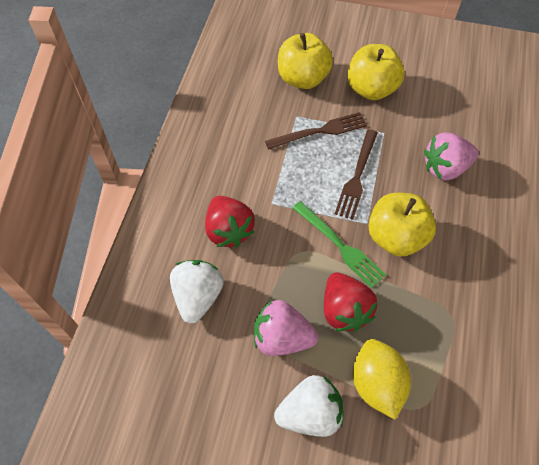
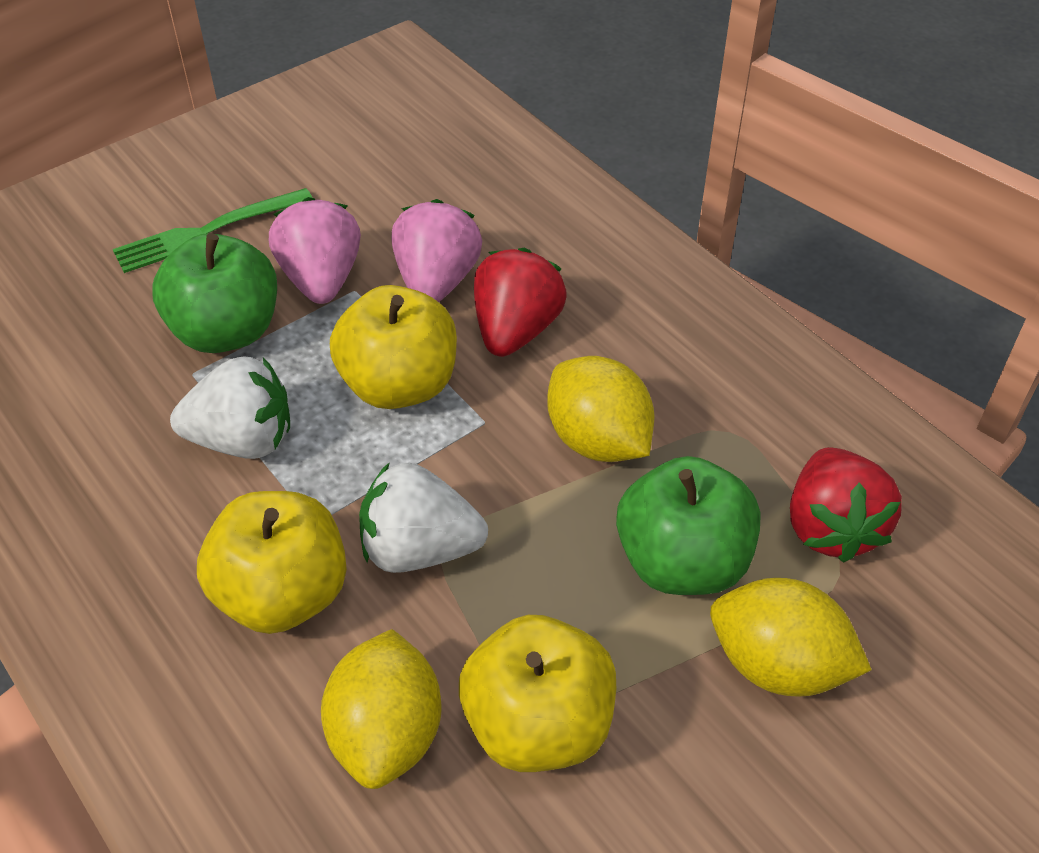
brown fork: [265,112,367,150] [335,129,378,220] = 2 -> none = 0
green apple: none = 0 -> [152,233,277,353] [616,456,760,595] = 2
yellow lemon: [353,339,411,419] = 1 -> [321,629,441,789] [547,356,655,462] [710,578,872,697] = 3

